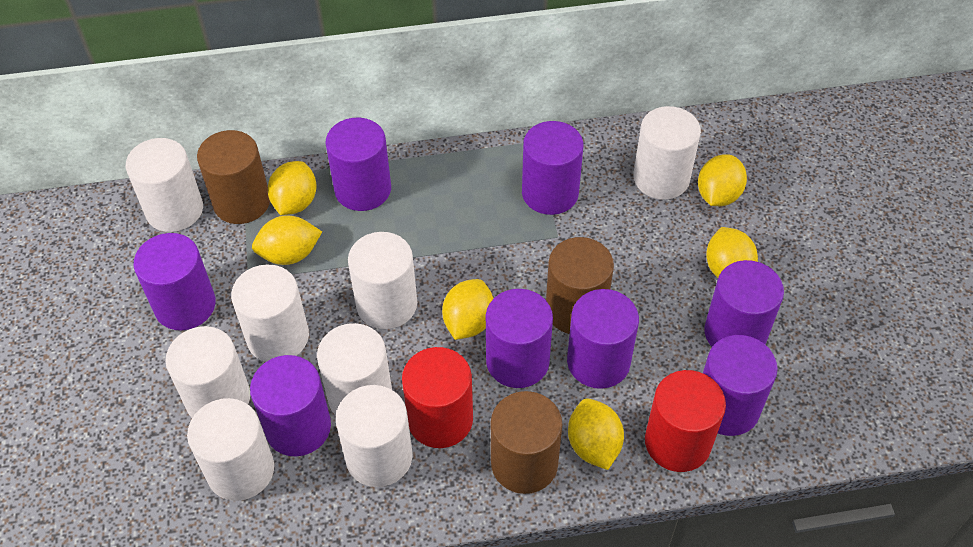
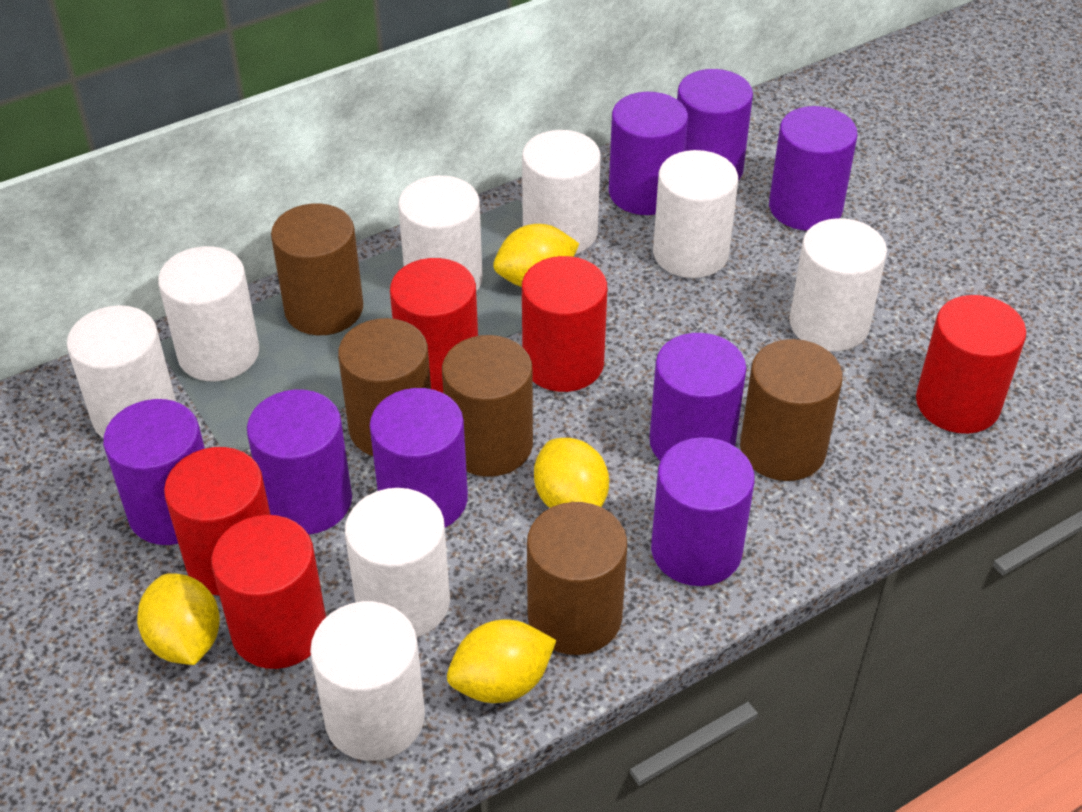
brown cylinder: [197,130,270,224] [491,391,562,494] [546,237,614,334] = 3 -> [271,203,363,335] [338,318,431,456] [442,335,533,477] [527,502,627,655] [740,339,843,481] = 5
red cylinder: [402,347,473,448] [645,370,726,472] = 2 -> [164,447,271,596] [211,515,326,669] [390,258,478,393] [522,256,607,392] [916,295,1026,434] = 5
yellow lemon: [252,216,322,265] [268,161,316,215] [442,279,494,340] [568,398,624,470] [698,154,747,206] [706,227,758,278] = 6 -> [137,573,220,665] [447,620,556,703] [493,224,579,287] [534,438,609,508] = 4

